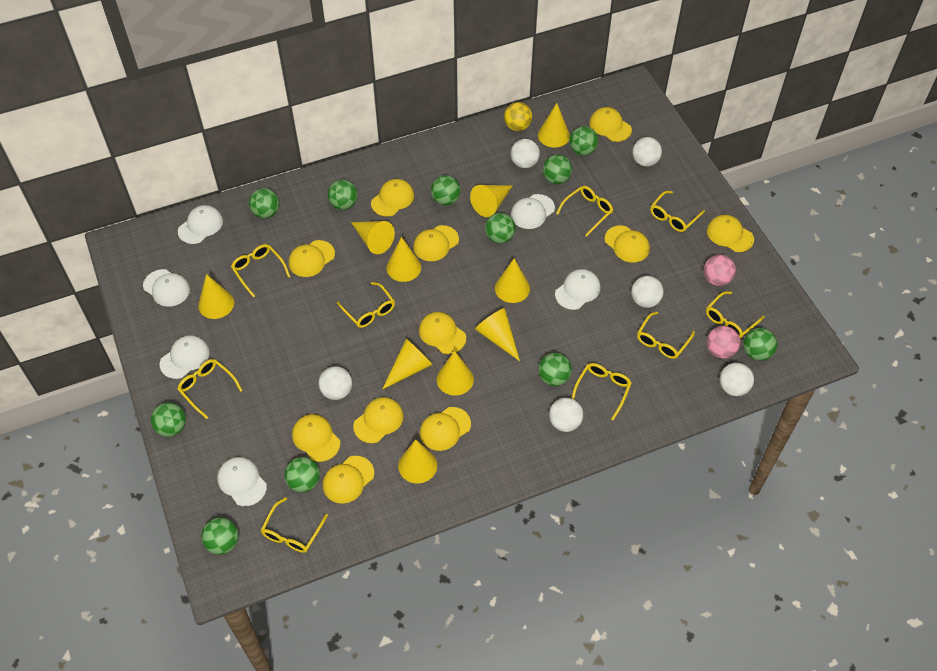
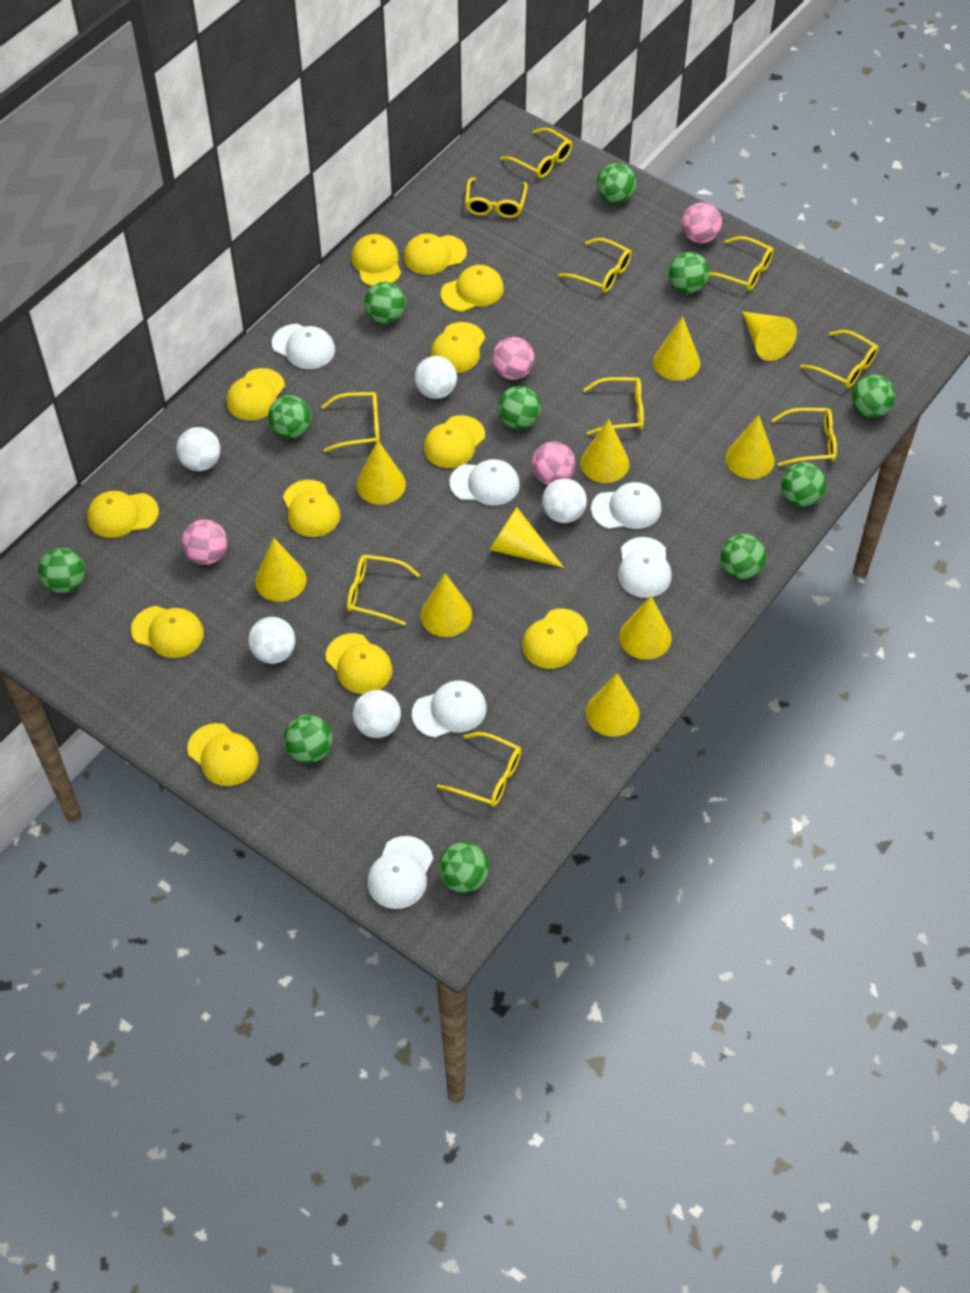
pink ball: [704,255,736,286] [707,326,740,359] = 2 -> [182,519,227,565] [492,337,534,380] [532,442,576,485] [682,202,722,244] = 4
white ball: [319,366,352,400] [511,139,540,168] [549,398,583,432] [631,276,664,308] [632,137,662,167] [720,363,754,396] = 6 -> [176,427,221,471] [248,617,295,664] [353,690,401,738] [414,356,457,399] [542,478,587,523] = 5
yellow ball: [504,102,532,131] = 1 -> none = 0
yellow cap: [289,240,335,277] [292,414,340,462] [323,456,374,504] [353,397,404,443] [371,179,414,216] [413,225,459,261] [419,312,466,354] [420,407,471,451] [589,107,632,142] [605,225,650,263] [707,215,754,252] = 11 -> [87,491,159,538] [131,606,204,658] [187,723,258,786] [226,368,285,421] [283,480,340,537] [326,633,392,694] [351,234,401,286] [403,233,467,275] [424,415,485,468] [431,322,485,373] [441,265,504,312] [522,608,588,669] = 12
yellow glasses: [177,359,243,419] [231,244,290,297] [261,497,328,553] [337,282,395,328] [556,186,613,236] [572,363,632,420] [637,312,695,359] [650,191,705,232] [706,291,765,338] = 9 -> [321,392,380,452] [347,555,420,626] [437,732,521,807] [465,177,528,218] [500,128,572,178] [559,238,632,293] [583,377,644,435] [709,236,774,291] [772,408,837,466] [800,330,879,388] = 10

